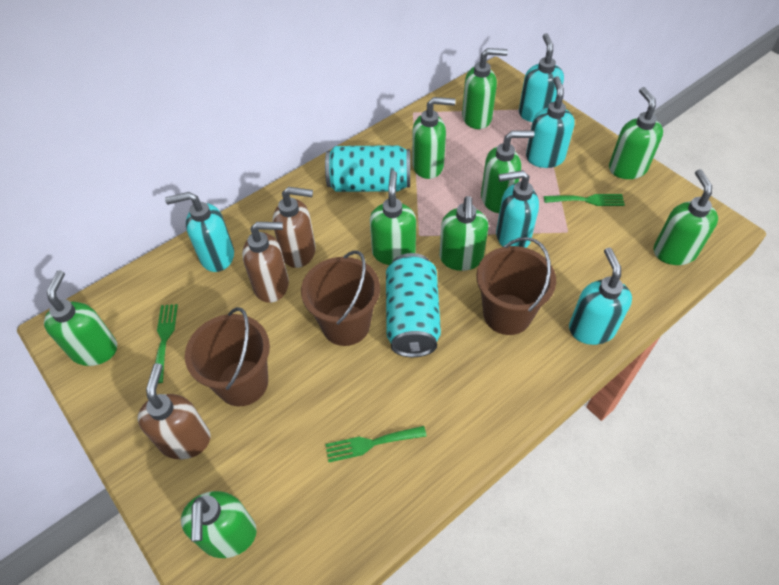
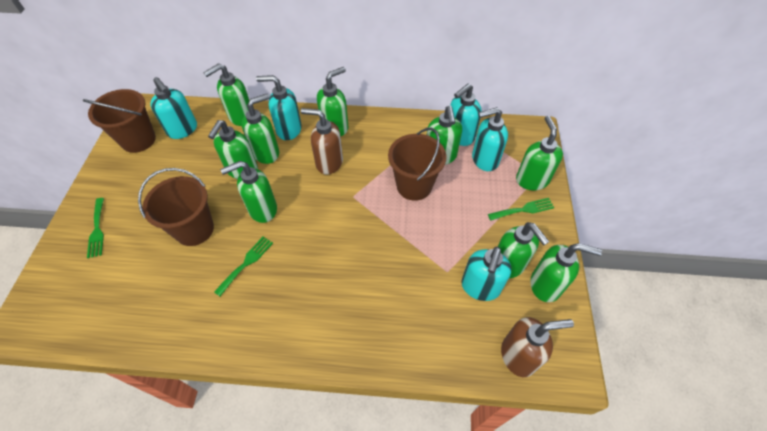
brown soap dispenser: [138,363,210,459] [242,222,289,303] [273,187,316,268] = 3 -> [301,108,343,175] [501,317,574,377] = 2
turquoise can: [325,145,410,192] [386,253,441,357] = 2 -> none = 0

